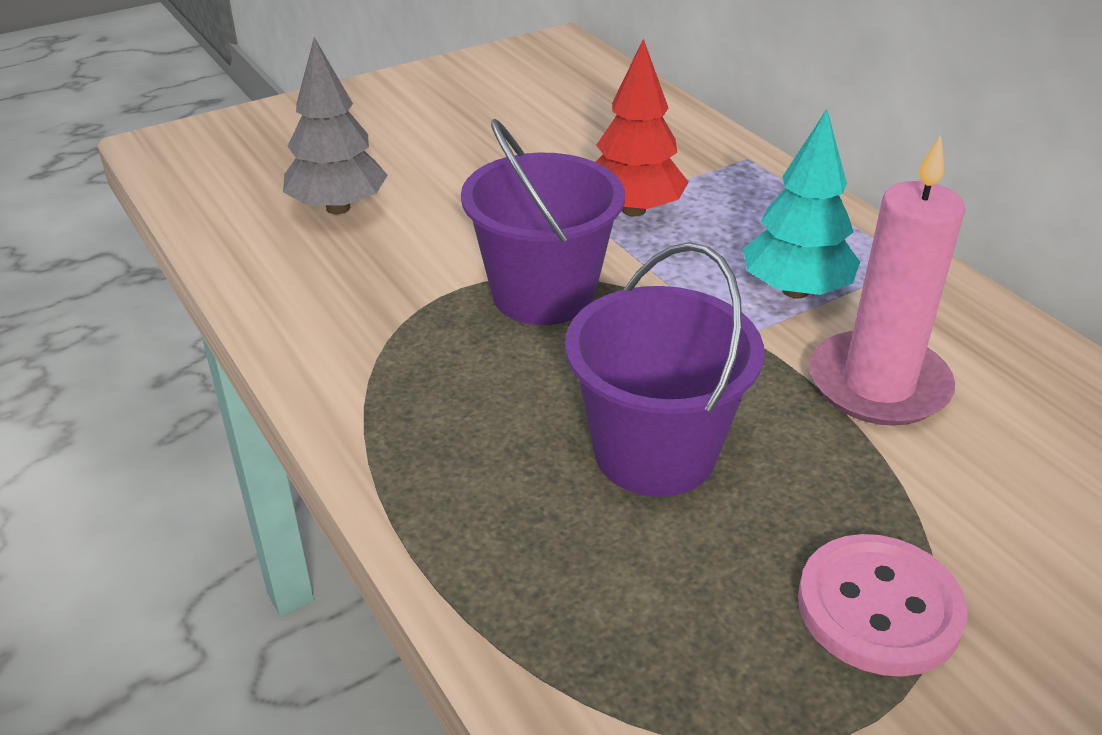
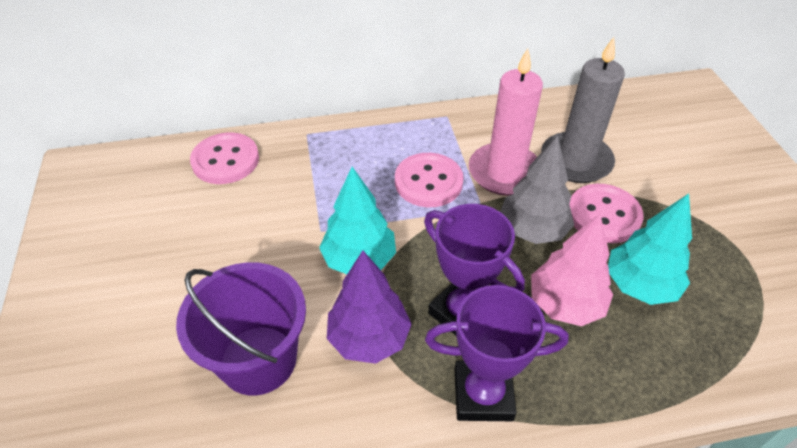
grey candle: none = 0 -> [541,37,625,183] = 1
pink button: [798,534,967,676] = 1 -> [190,132,259,184] [395,153,464,207] [569,184,644,243] = 3
pink tree: none = 0 -> [531,214,613,326] = 1
purple bucket: [461,119,625,325] [565,242,764,497] = 2 -> [176,262,306,396] = 1
purple tree: none = 0 -> [327,250,412,364] = 1
purple trophy: none = 0 -> [424,204,525,335] [425,285,569,421] = 2
red tree: [596,39,689,217] = 1 -> none = 0
turquoise tree: [743,109,860,299] = 1 -> [319,167,396,274] [608,193,692,305] = 2

